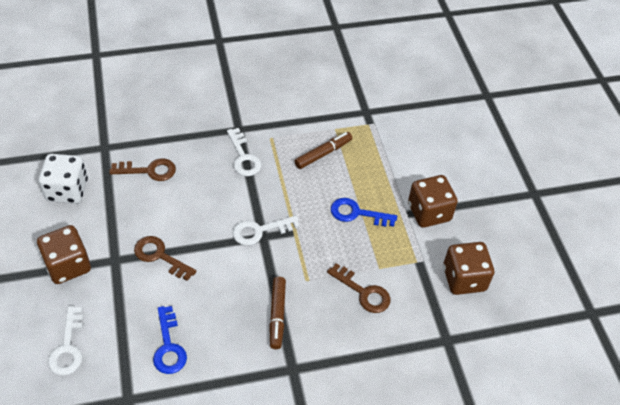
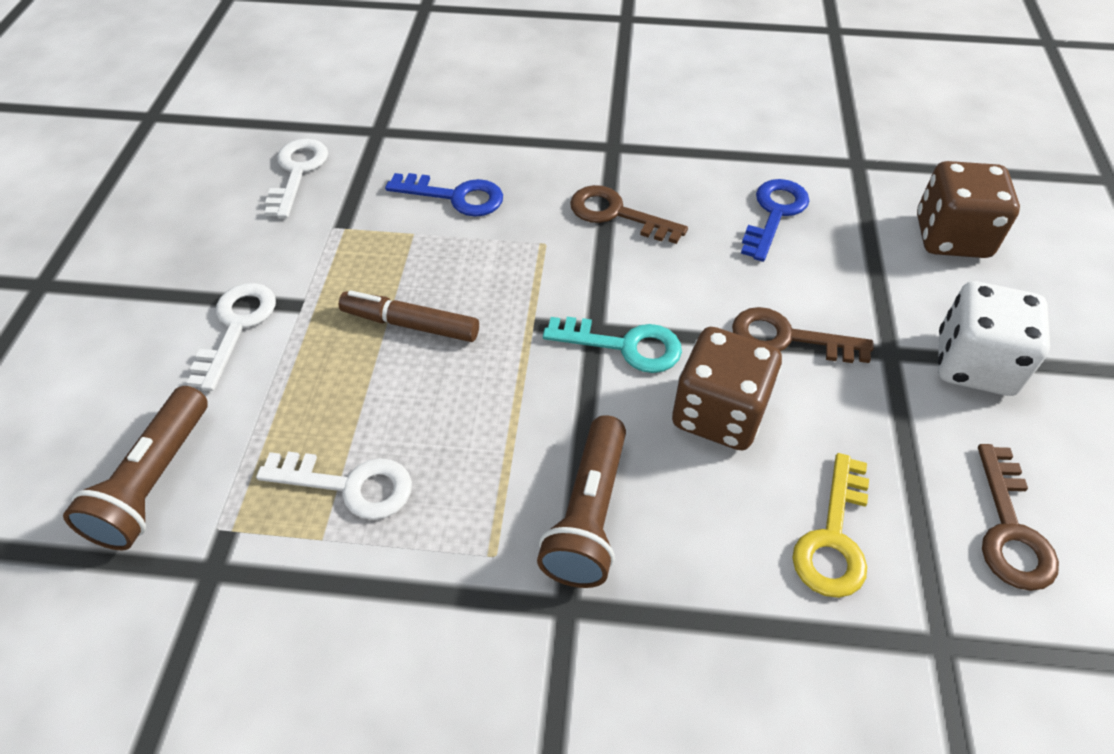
brown dice: [37,225,91,284] [408,175,458,228] [443,242,494,295] = 3 -> [672,327,782,451] [917,161,1020,258] = 2
brown flashlight: none = 0 -> [63,386,208,550] [537,415,626,588] = 2
brown marker: [269,277,286,349] [295,132,352,169] = 2 -> [339,290,479,342] = 1
turquoise key: none = 0 -> [543,317,682,373] = 1
yellow key: none = 0 -> [792,453,869,598] = 1

